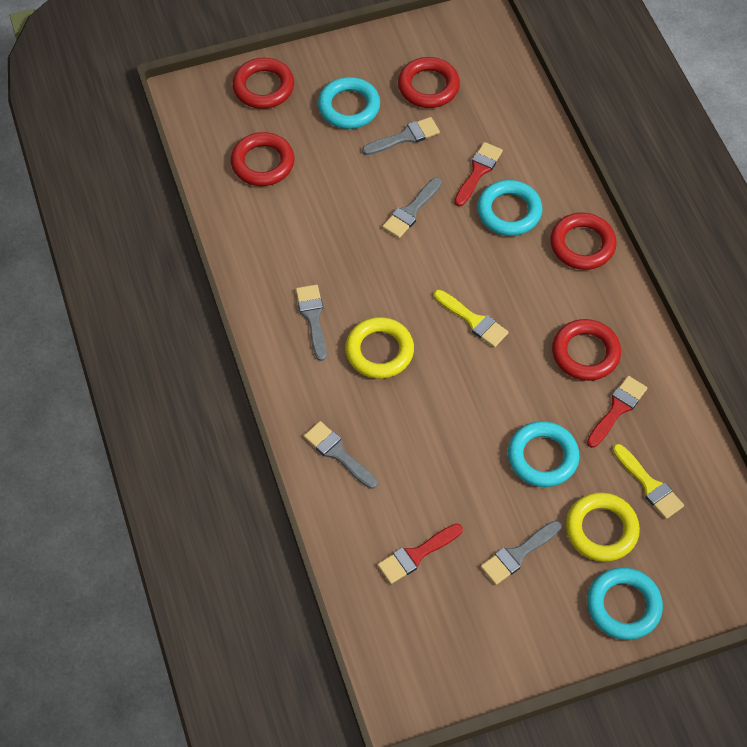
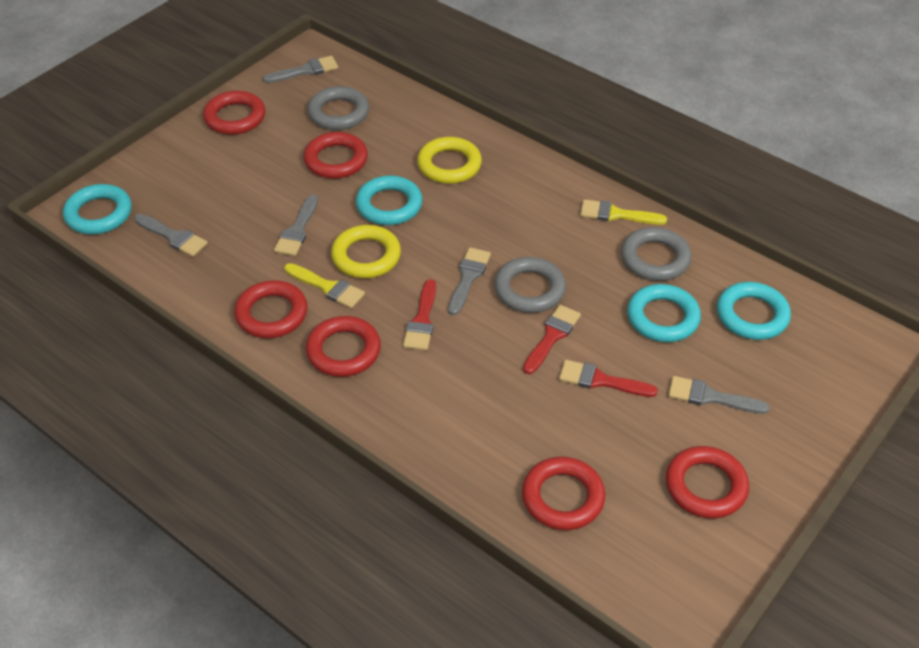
grey ring: none = 0 -> [307,86,369,130] [494,257,566,313] [621,227,691,281] = 3
red ring: [231,132,295,186] [232,58,294,109] [398,57,460,108] [550,213,617,270] [552,319,621,381] = 5 -> [203,91,265,135] [234,280,308,338] [303,132,368,179] [306,316,381,377] [522,457,605,530] [666,446,749,519] = 6

